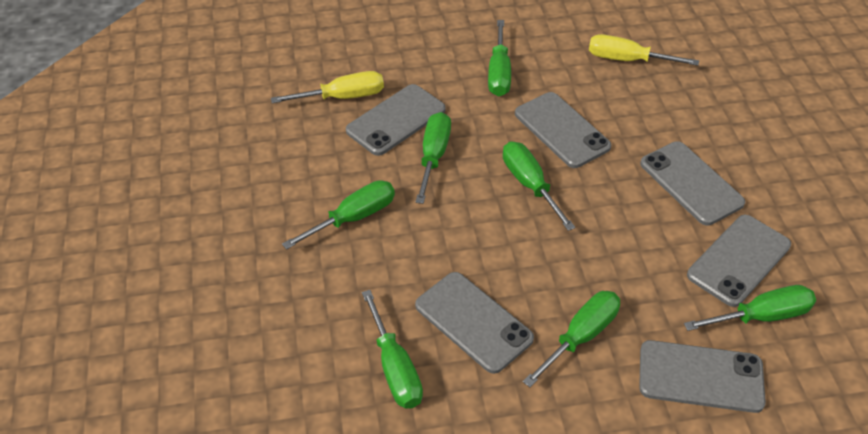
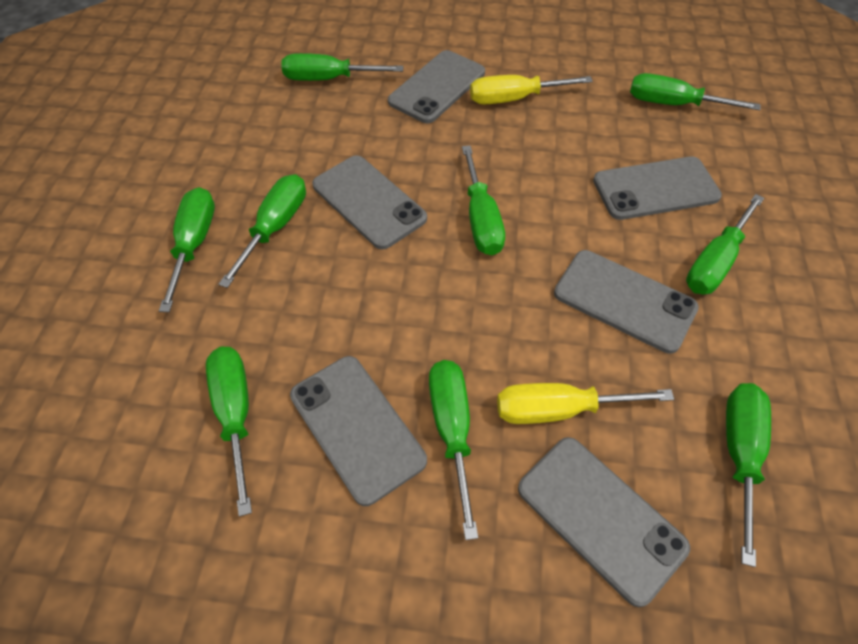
green screwdriver: [282,180,395,250] [362,290,423,409] [415,112,451,204] [488,20,511,96] [503,141,575,231] [523,291,620,387] [684,285,816,331] = 7 -> [159,187,215,312] [206,347,252,517] [218,174,306,288] [281,53,404,81] [429,360,478,540] [462,145,505,255] [630,73,761,110] [686,194,764,294] [726,383,771,567] = 9

